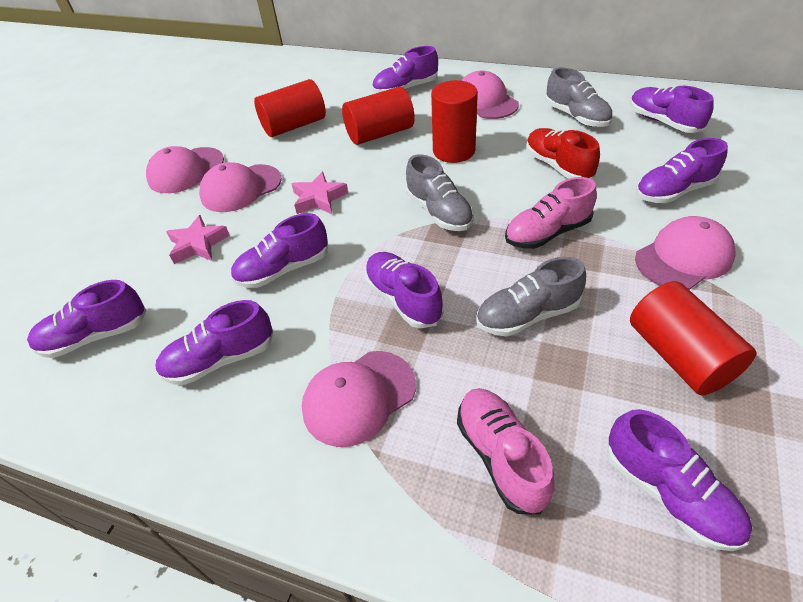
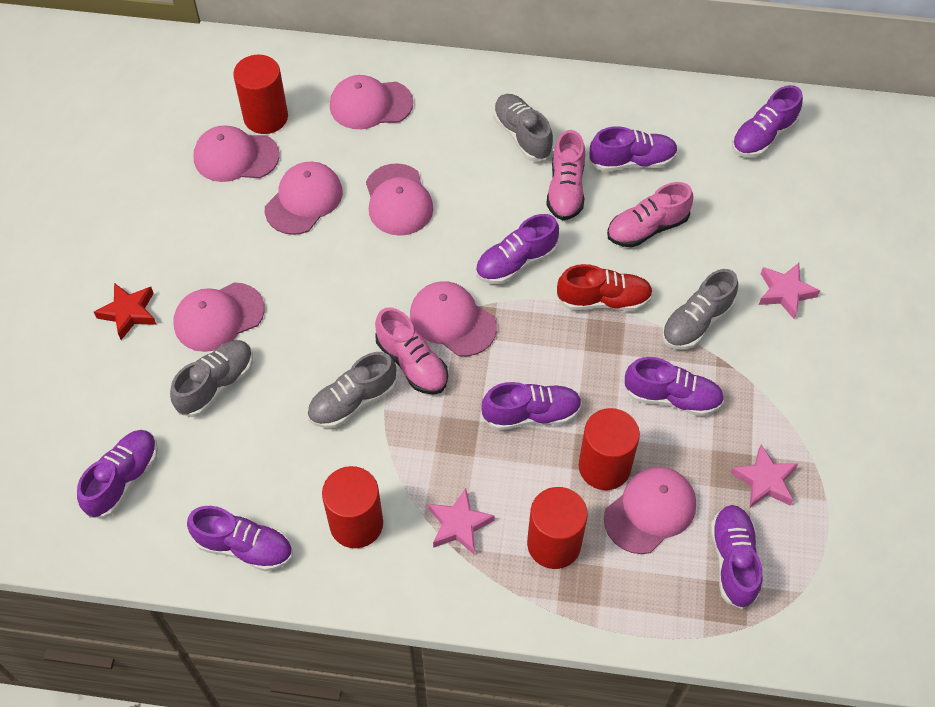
grey shoe: [406,154,474,231] [476,257,586,336] [545,67,613,127] = 3 -> [170,340,253,417] [307,352,396,428] [493,94,553,161] [662,269,738,350] = 4
pink cap: [146,146,224,193] [199,162,282,212] [302,351,416,447] [461,71,519,119] [635,216,736,290] = 5 -> [174,282,265,352] [194,125,280,182] [265,162,343,235] [330,75,413,129] [366,163,433,236] [410,281,497,356] [604,467,696,554] = 7
pink shoe: [457,388,555,515] [505,177,597,249] = 2 -> [375,308,448,395] [546,130,585,221] [607,182,693,247] = 3
pink star: [166,215,230,264] [292,172,348,214] = 2 -> [428,488,495,555] [730,445,798,508] [759,263,821,319] = 3
red star: none = 0 -> [94,283,157,340] = 1

